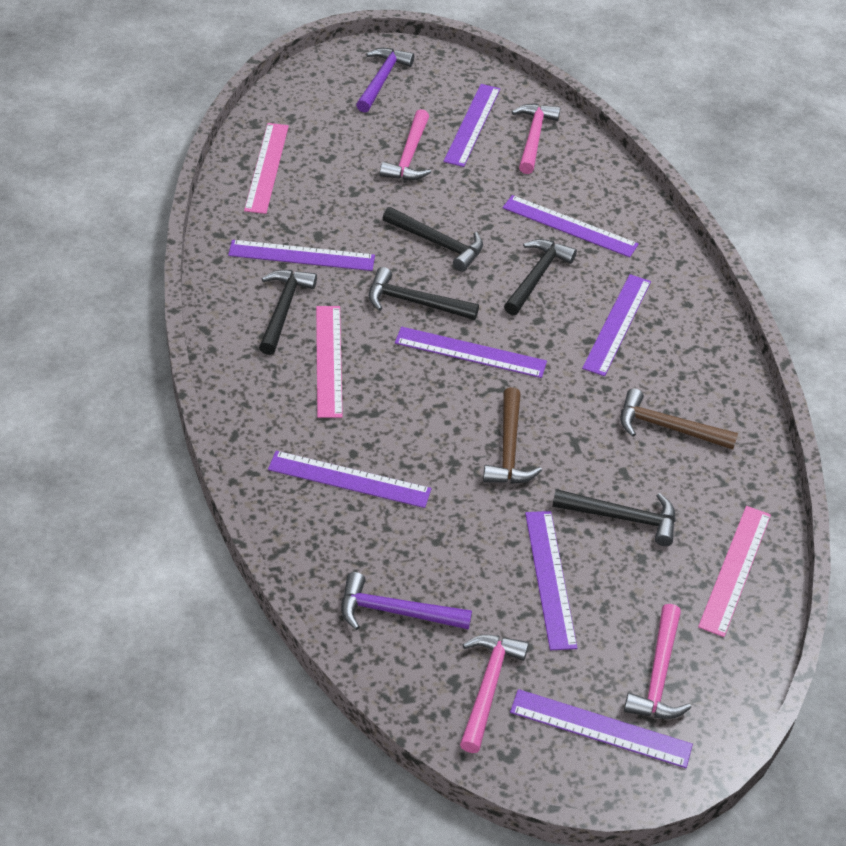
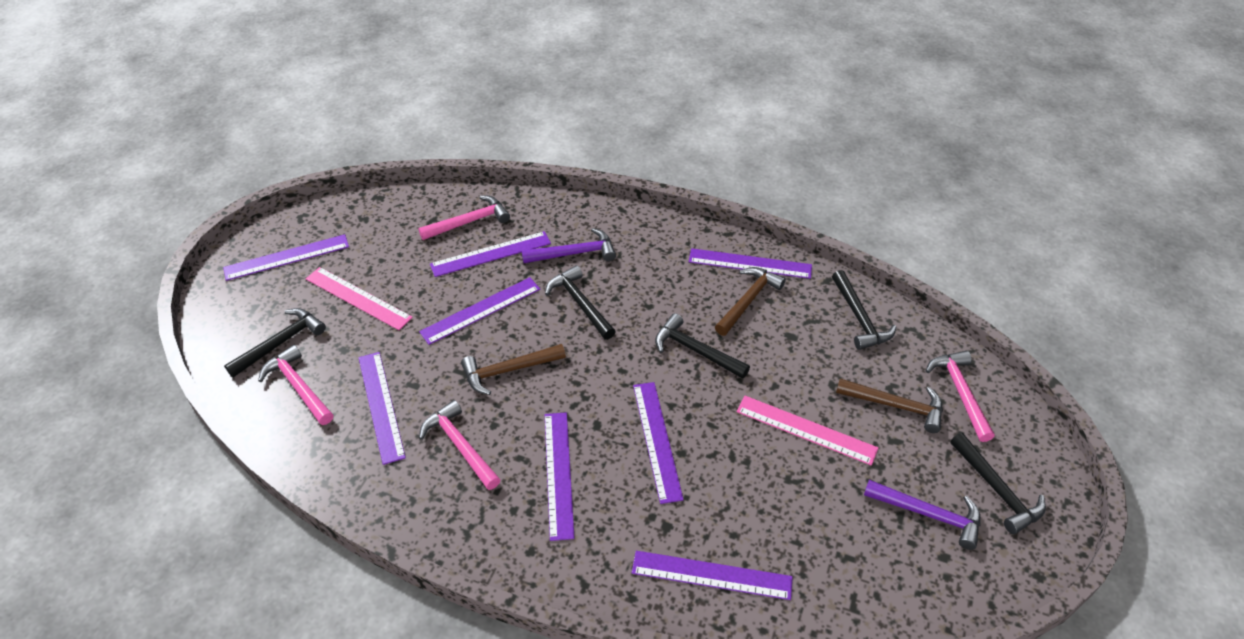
brown hammer: [483,387,542,484] [620,388,738,450] = 2 -> [461,344,566,395] [715,267,786,336] [836,378,943,433] = 3
pink ruler: [244,123,289,214] [316,306,343,418] [698,506,771,637] = 3 -> [306,267,413,330] [736,396,878,466] = 2

